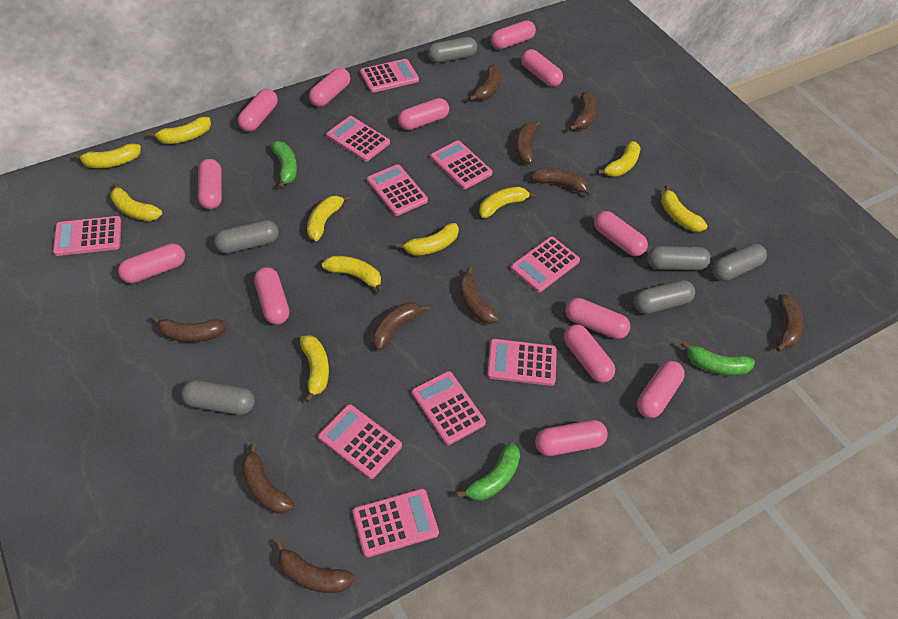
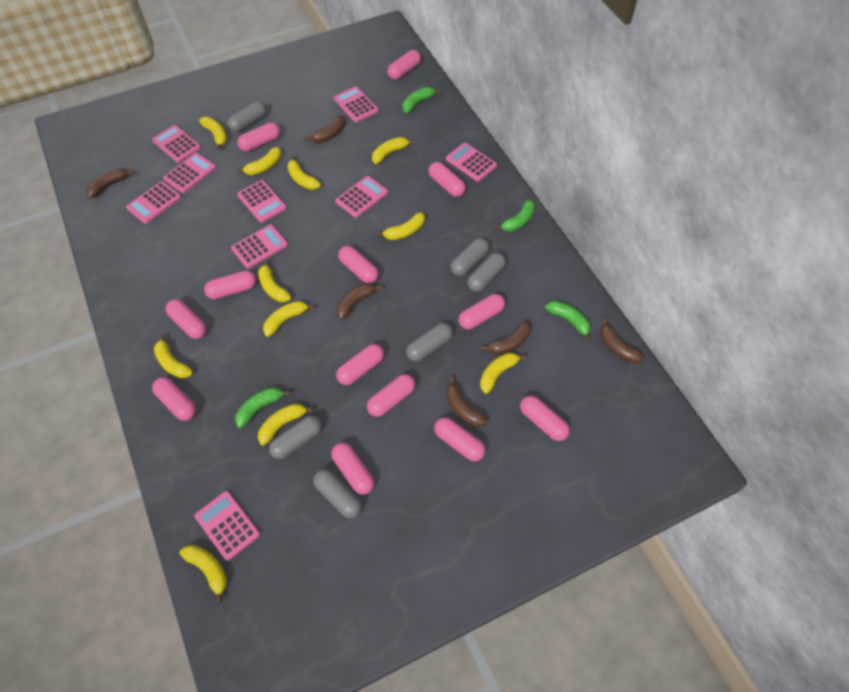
brown banana: [152,316,227,342] [241,443,294,513] [275,540,355,593] [372,302,430,350] [459,267,499,324] [469,65,501,101] [515,121,540,164] [531,168,593,197] [569,92,597,131] [776,294,803,352] = 10 -> [86,168,134,198] [304,115,345,143] [336,283,382,320] [446,377,488,427] [481,321,531,355] [600,318,644,363] = 6
green banana: [271,141,297,189] [457,443,520,501] [681,341,755,376] = 3 -> [235,387,290,428] [402,87,440,113] [495,199,535,232] [545,301,591,341] = 4
pink calculator: [53,216,121,256] [318,404,402,479] [326,116,390,161] [353,489,439,557] [360,59,419,93] [367,164,428,216] [412,371,486,445] [430,141,493,189] [487,339,557,386] [511,236,580,292] = 10 -> [126,181,181,224] [152,125,201,163] [163,153,216,193] [194,491,260,561] [231,225,288,268] [237,180,287,223] [334,86,378,122] [335,176,388,218] [446,143,497,182] = 9
yellow banana: [74,143,141,168] [110,182,162,221] [148,117,211,144] [300,335,329,402] [307,195,350,241] [322,256,384,293] [396,223,459,256] [479,186,537,218] [597,141,640,177] [661,185,708,232] = 10 -> [154,334,193,379] [180,545,227,603] [199,117,227,150] [237,147,282,175] [258,260,291,302] [258,403,313,446] [263,301,314,337] [287,156,321,190] [372,137,414,164] [377,212,425,240] [480,353,526,394] = 11

